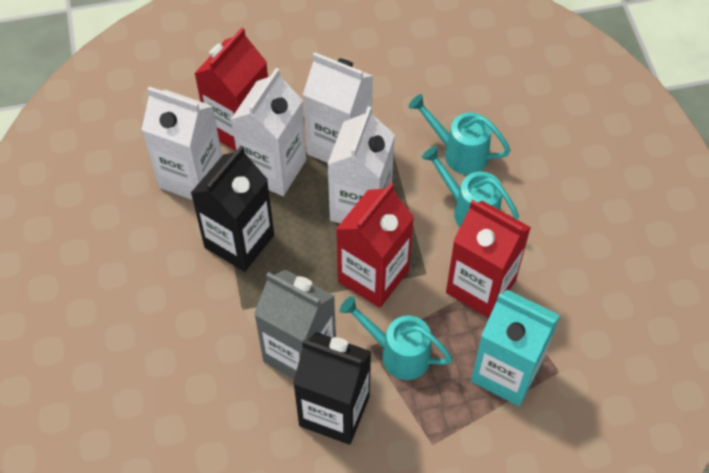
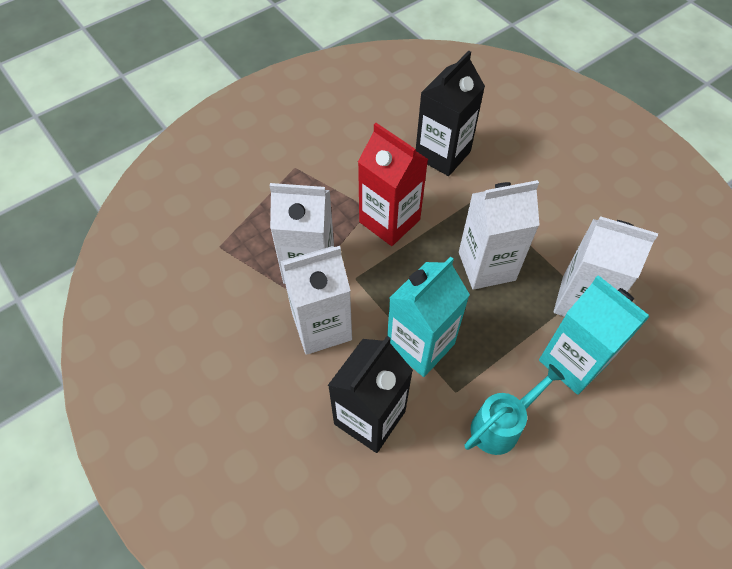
grey carton: [254,269,336,379] = 1 -> none = 0
red carton: [194,28,268,151] [336,182,414,308] [446,200,531,318] = 3 -> [358,123,428,246] = 1
turquoise carton: [471,290,560,406] = 1 -> [387,257,470,377] [539,275,649,395] = 2
turquoise watering can: [340,296,453,380] [409,94,510,175] [422,146,519,227] = 3 -> [465,364,565,455] = 1

